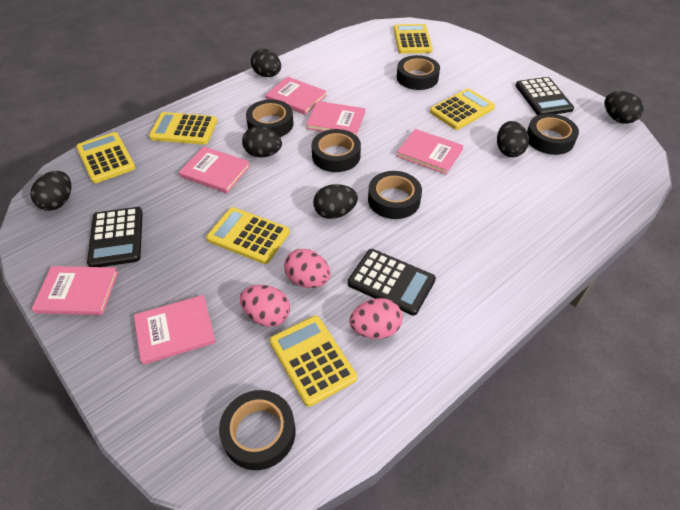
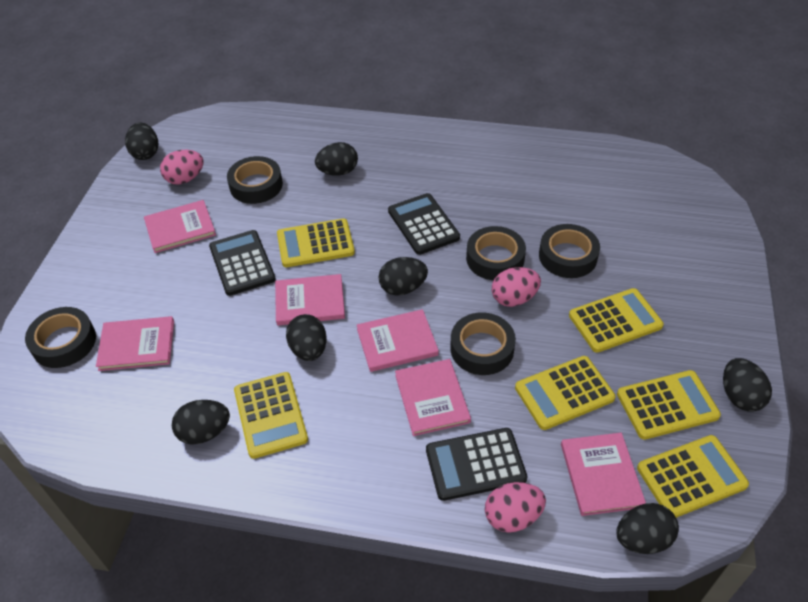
black egg: [31,171,71,211] [242,126,282,157] [251,49,281,77] [313,184,358,219] [497,121,529,157] [604,91,643,124] = 6 -> [125,123,158,160] [172,400,230,445] [286,314,327,361] [315,142,358,176] [379,257,428,296] [617,503,679,554] [723,358,772,412] = 7
black tape: [219,390,295,470] [246,99,293,137] [312,129,361,172] [368,171,422,219] [397,55,440,90] [527,113,579,155] = 6 -> [25,307,96,368] [227,156,283,204] [450,313,516,375] [466,226,526,280] [539,224,600,278] = 5

